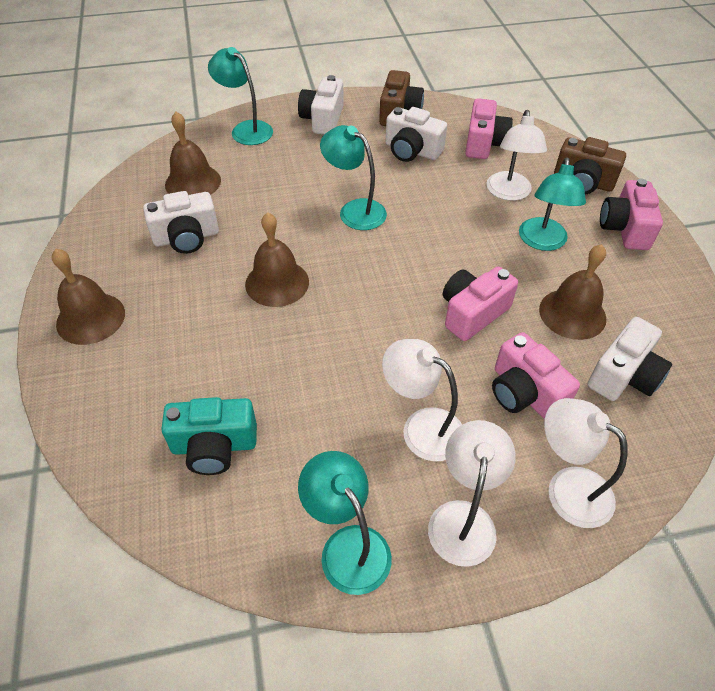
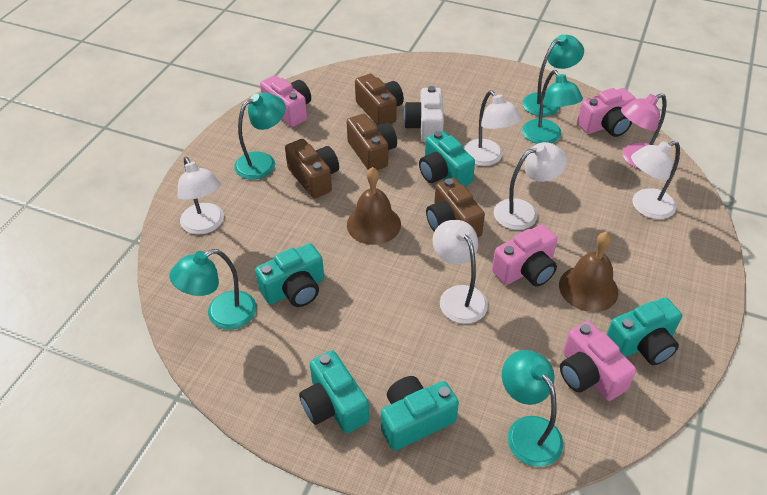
brown bell: [52,249,125,345] [165,112,221,195] [245,212,309,307] [539,244,606,340] = 4 -> [347,167,401,245] [559,232,618,312] = 2
brown camera: [379,70,424,126] [554,137,626,195] = 2 -> [285,139,339,198] [346,114,397,170] [355,74,404,125] [426,178,485,238] = 4
pink lamp: none = 0 -> [621,93,666,169] = 1
turquoise camera: [161,397,257,475] = 1 -> [255,243,324,307] [299,350,369,434] [381,376,459,451] [419,131,475,186] [606,297,682,365] = 5
turquoise lamp: [208,47,273,145] [298,451,392,595] [320,125,387,230] [519,158,586,251] = 4 -> [169,249,257,330] [234,93,285,180] [502,350,563,467] [522,35,584,116] [522,70,583,144] = 5
white camera: [143,191,219,254] [298,75,344,135] [385,107,447,162] [588,317,672,401] = 4 -> [404,86,444,142] = 1
white lamp: [382,339,462,461] [428,420,516,567] [487,110,547,201] [544,398,628,528] = 4 -> [177,157,224,235] [432,220,488,324] [463,91,522,166] [494,142,567,230] [631,141,680,219] = 5

